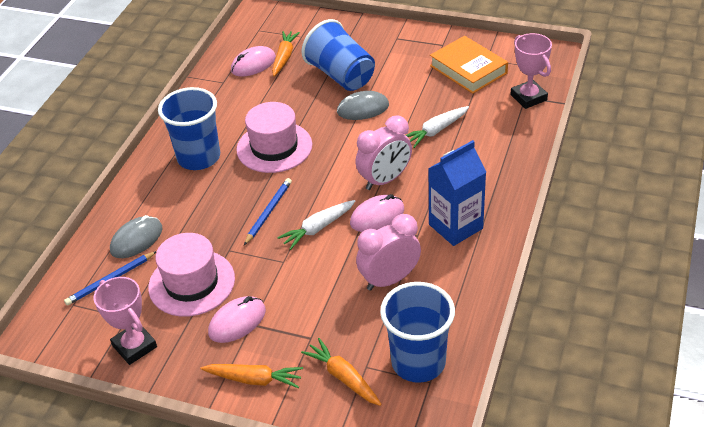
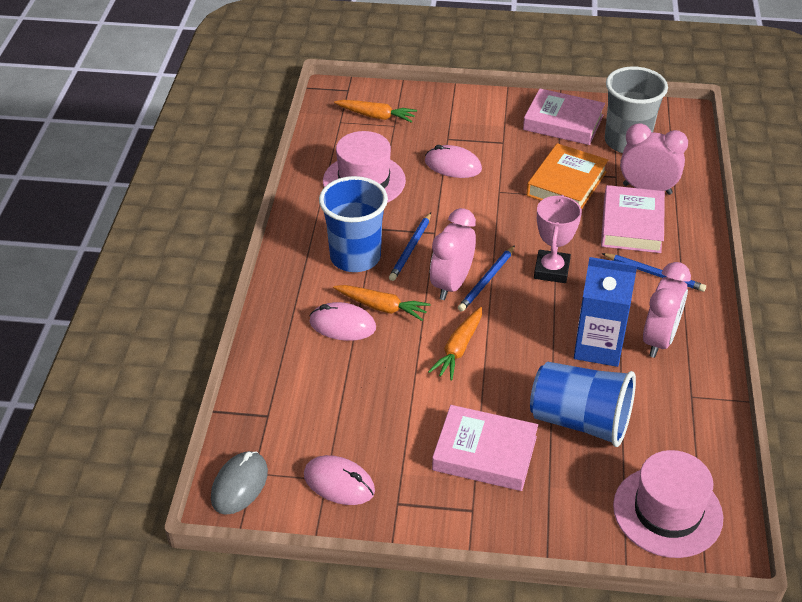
blue cup: [158,87,220,170] [302,19,375,91] [380,282,455,383] = 3 -> [319,176,388,272] [530,362,636,447] = 2
blue pencil: [64,251,157,305] [244,178,292,245] = 2 -> [389,212,431,281] [458,245,515,312] [601,253,706,292] = 3
grey cup: none = 0 -> [605,66,668,153] = 1
grey mouse: [110,215,163,258] [337,91,389,120] = 2 -> [211,451,268,515] = 1
pink book: none = 0 -> [432,405,538,491] [523,88,605,145] [601,185,665,253] = 3
pink clock: [356,115,412,190] [356,214,421,291] = 2 -> [430,208,476,300] [620,123,688,195] [643,262,691,358] = 3
pink trophy: [94,277,157,365] [510,33,552,109] = 2 -> [534,195,582,283] = 1
white carrot: [277,200,355,250] [406,106,469,148] = 2 -> none = 0

